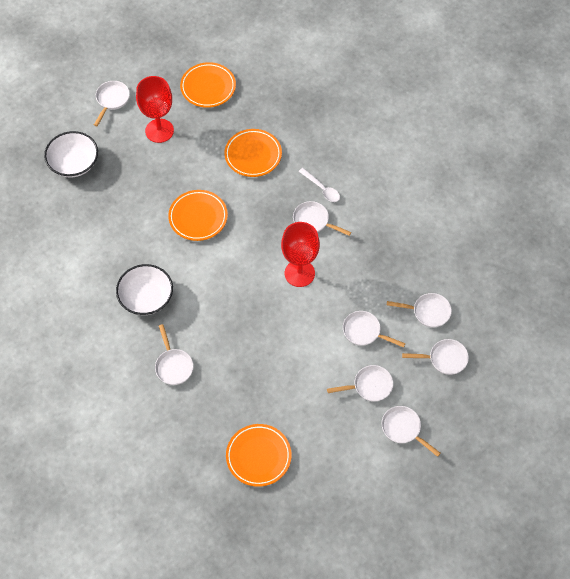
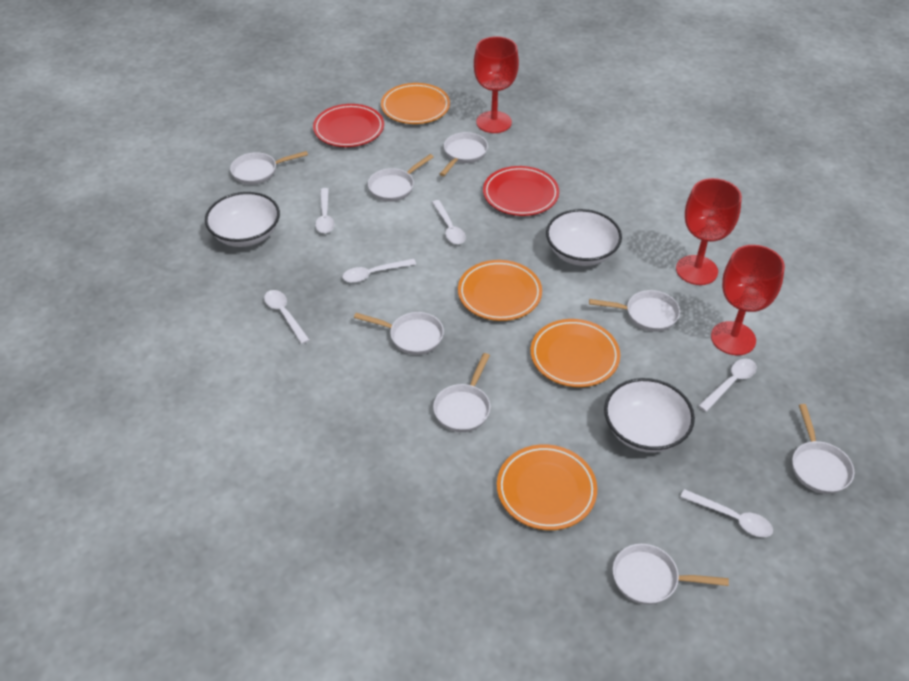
red goblet: [136,76,174,143] [281,222,320,287] = 2 -> [474,36,519,133] [676,178,742,285] [711,245,785,355] = 3
red plate: none = 0 -> [313,104,384,147] [483,166,559,216] = 2
white bowl: [44,131,98,177] [116,264,173,315] = 2 -> [205,192,280,247] [546,209,622,266] [604,378,695,453] = 3
white spoon: [299,168,340,202] = 1 -> [264,290,310,344] [315,188,335,233] [342,259,416,283] [432,200,466,244] [680,489,773,537] [698,359,757,412] = 6

